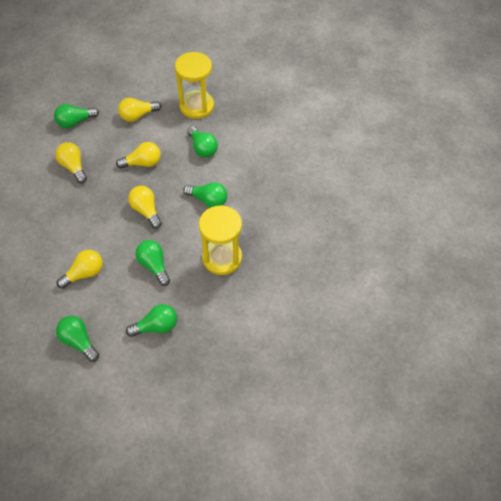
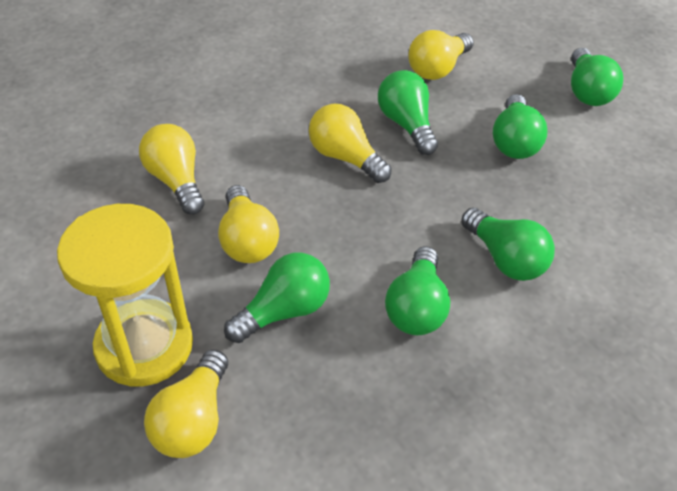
yellow hourglass: [175,52,214,119] [199,205,242,275] = 2 -> [57,204,193,387] = 1

